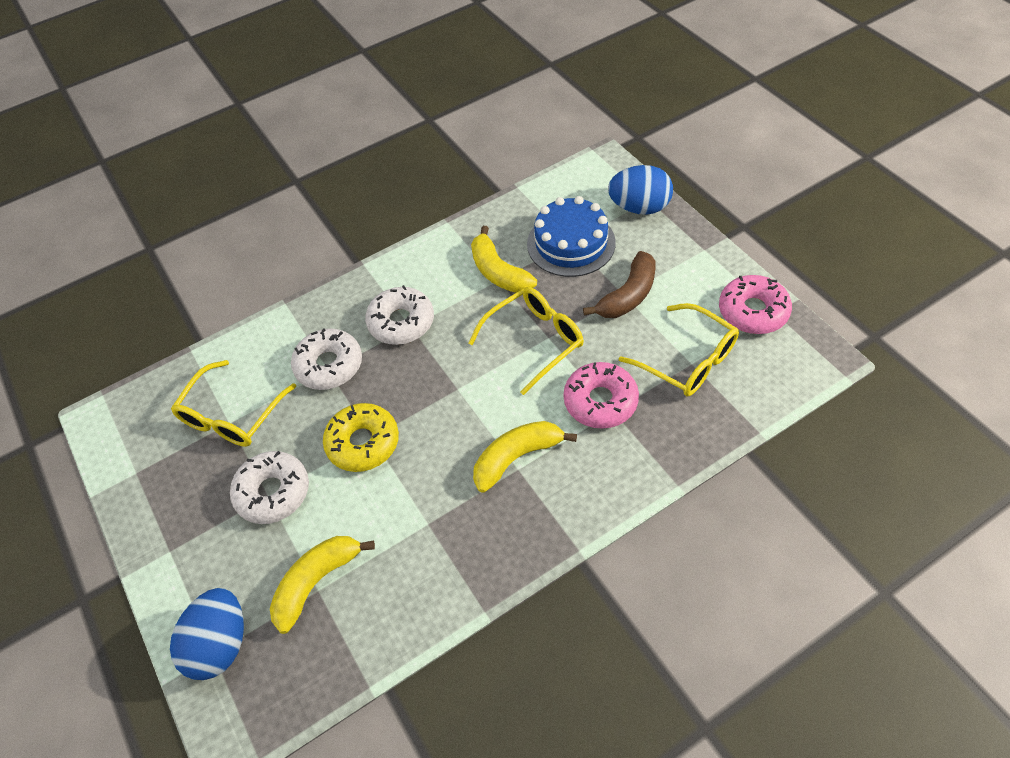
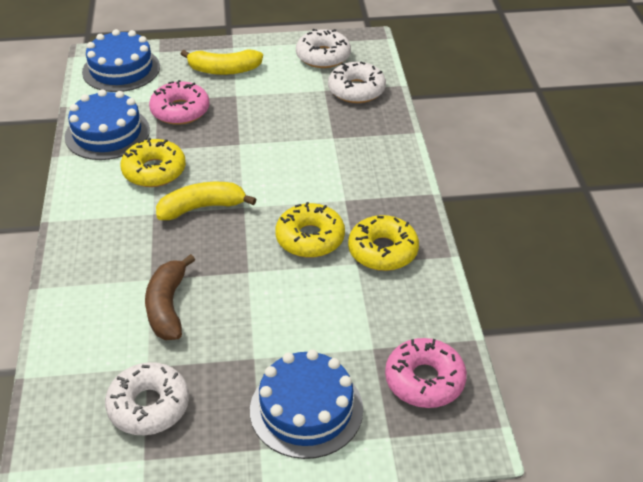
blue cake: [527,196,616,277] = 1 -> [65,89,150,160] [82,29,160,92] [250,350,363,459] = 3
blue egg: [170,588,244,680] [608,165,673,215] = 2 -> none = 0
yellow banana: [270,536,375,634] [471,226,537,293] [473,421,577,493] = 3 -> [156,182,256,220] [181,50,263,75] = 2
yellow donut: [323,403,399,472] = 1 -> [120,138,186,187] [275,202,345,258] [348,215,419,271] = 3
yellow glasses: [171,360,296,447] [468,287,584,395] [619,303,739,397] = 3 -> none = 0

